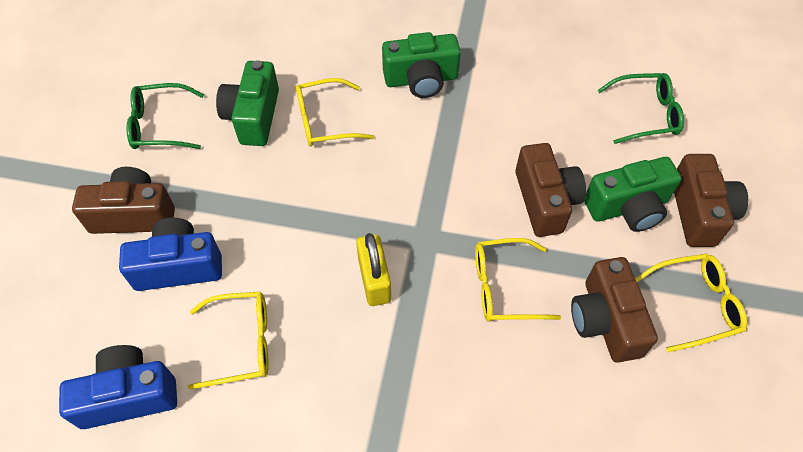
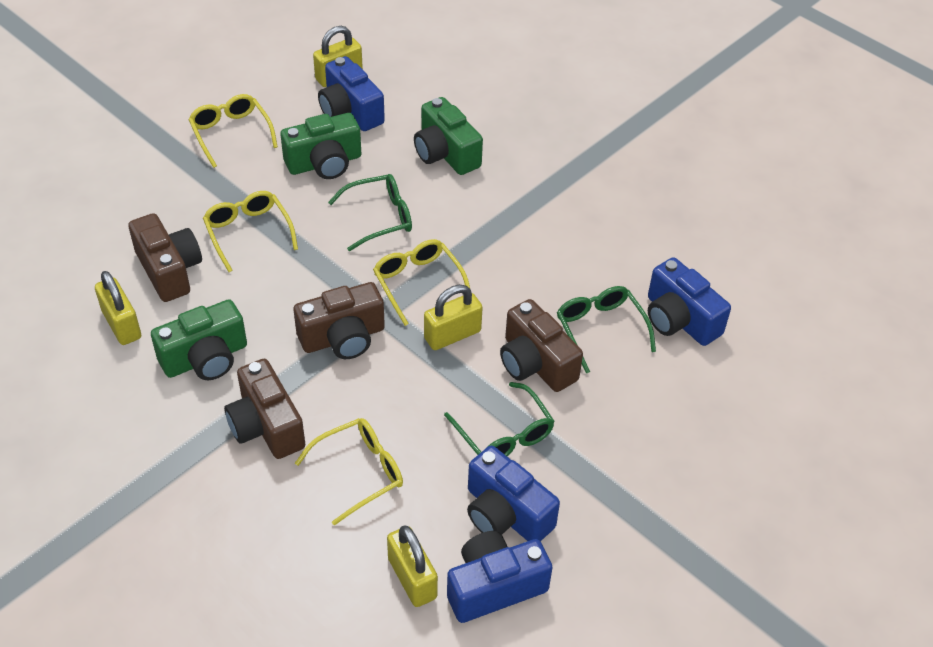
blue camera: [59,345,177,429] [119,218,222,291] = 2 -> [318,56,385,131] [447,531,553,623] [467,446,560,542] [648,257,731,346] = 4
green glasses: [126,83,204,149] [598,73,684,144] = 2 -> [328,174,412,251] [444,382,555,456] [557,286,656,373] = 3
yellow padlock: [356,233,391,306] = 1 -> [95,271,141,345] [313,26,363,87] [387,526,438,607] [424,285,483,350] = 4

